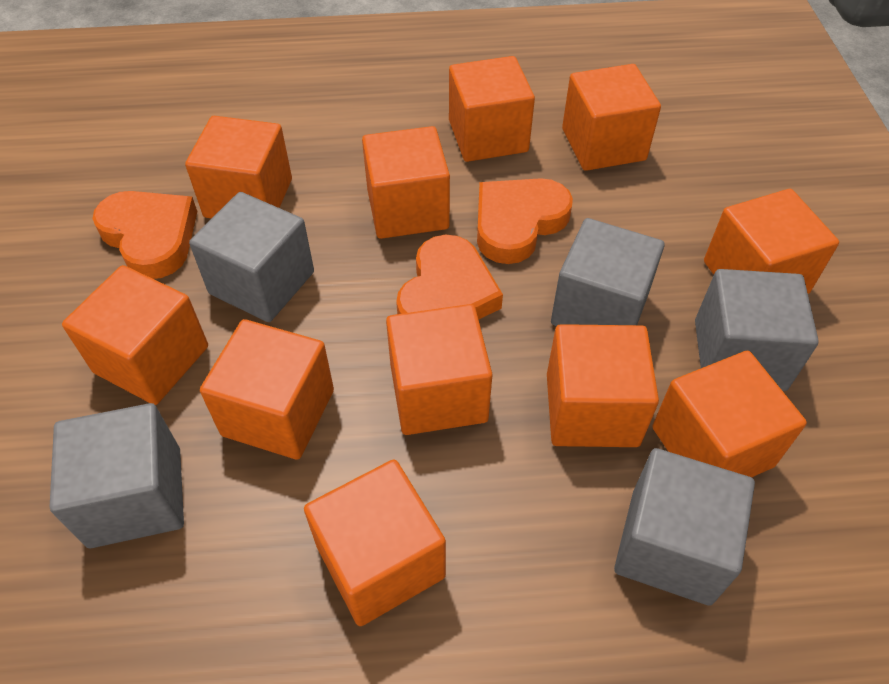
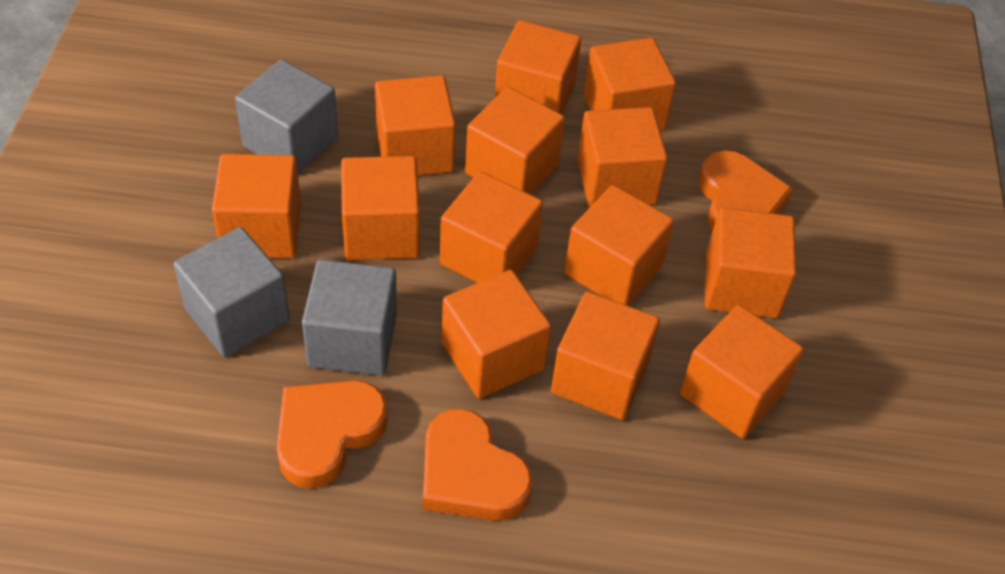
grey cube: [50,403,184,548] [189,192,314,322] [551,218,665,326] [614,448,755,606] [695,269,819,391] = 5 -> [174,227,290,357] [235,59,338,173] [302,260,397,375] = 3
orange cube: [62,265,208,405] [185,116,292,219] [200,319,334,460] [304,459,446,626] [362,126,450,239] [386,304,493,435] [449,56,535,162] [547,324,659,447] [562,64,661,171] [652,351,807,478] [704,189,839,294] = 11 -> [212,154,301,258] [341,156,420,260] [375,75,456,175] [440,171,543,283] [442,270,551,398] [465,87,565,195] [495,20,581,114] [551,292,660,420] [564,185,674,306] [577,107,668,208] [584,38,676,131] [680,305,804,439] [705,207,796,318] = 13

